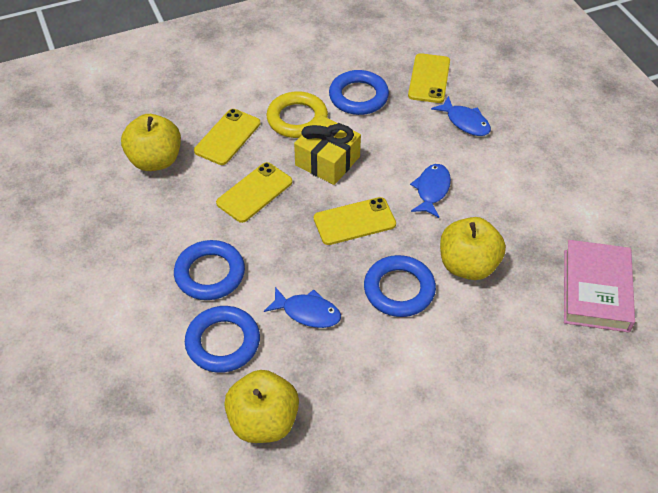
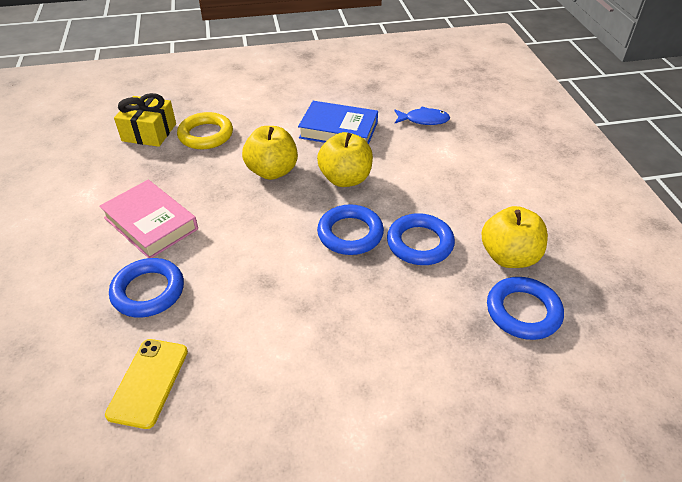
blue book: none = 0 -> [298,101,378,144] = 1
blue fish: [264,287,341,328] [410,164,451,218] [431,96,491,136] = 3 -> [395,106,450,125] = 1
yellow phone: [194,109,260,165] [216,162,292,223] [314,197,396,245] [408,53,450,103] = 4 -> [105,339,188,429] = 1

